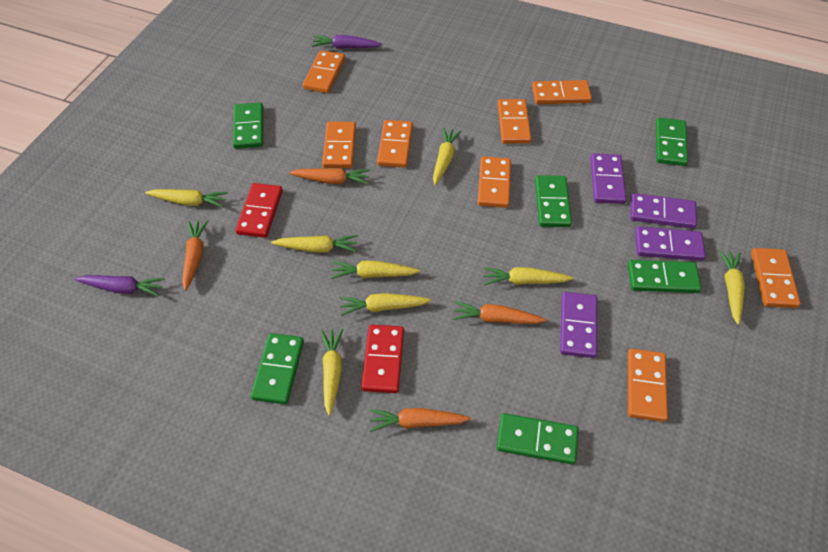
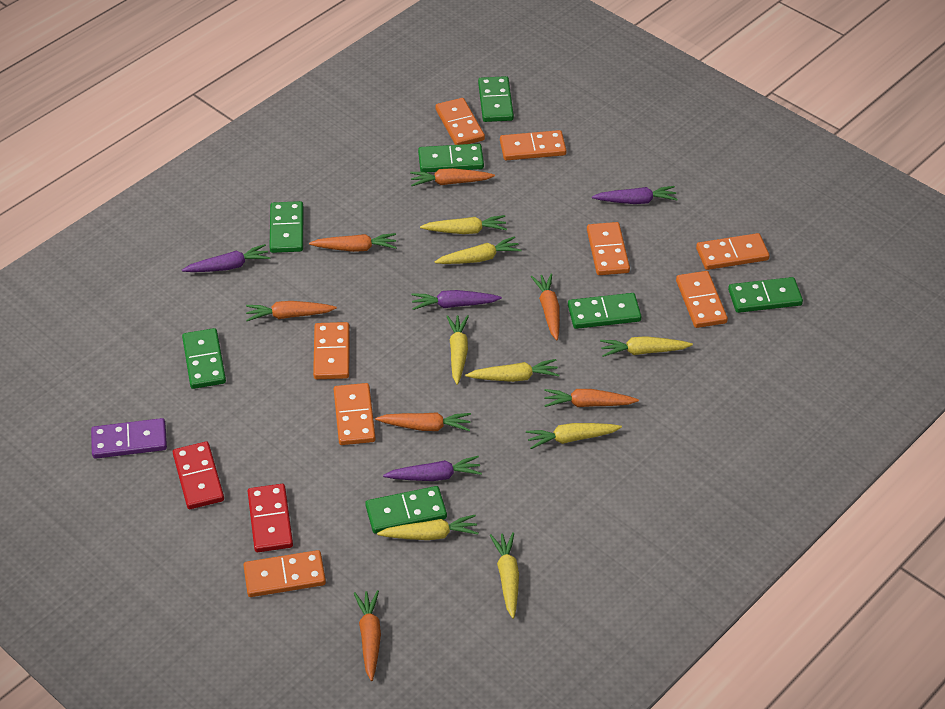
green domino: [233,102,263,149] [251,333,304,404] [496,413,579,465] [535,175,572,227] [628,260,701,293] [656,118,688,166] = 6 -> [182,328,226,389] [269,201,303,253] [365,486,447,534] [418,143,484,172] [478,76,514,122] [568,293,641,329] [728,277,803,313] = 7
orange carrot: [182,220,209,291] [289,168,370,184] [370,408,471,432] [453,301,547,324] = 4 -> [246,301,337,321] [309,233,397,252] [354,590,381,681] [375,412,471,431] [410,168,495,186] [531,273,560,340] [544,389,639,407] = 7
purple carrot: [75,275,165,296] [312,35,382,49] = 2 -> [182,244,270,272] [383,456,482,481] [411,290,502,310] [592,186,678,204] = 4
purple domino: [560,292,597,358] [590,153,627,204] [630,193,697,229] [635,227,706,261] = 4 -> [91,418,167,459] = 1

